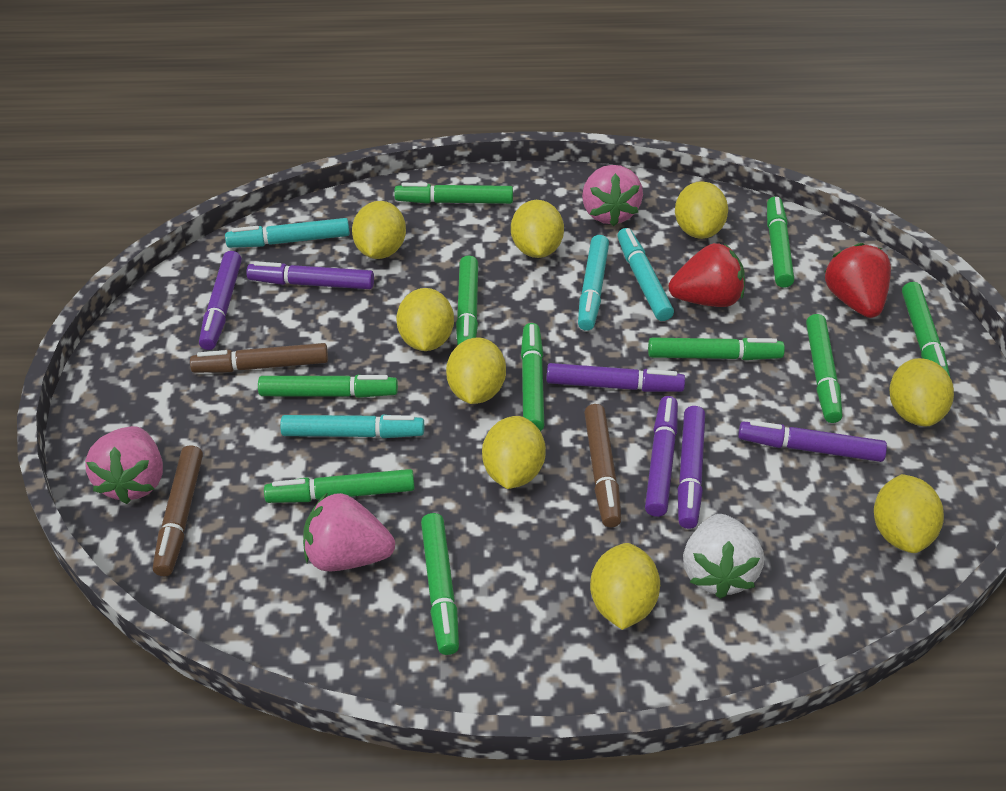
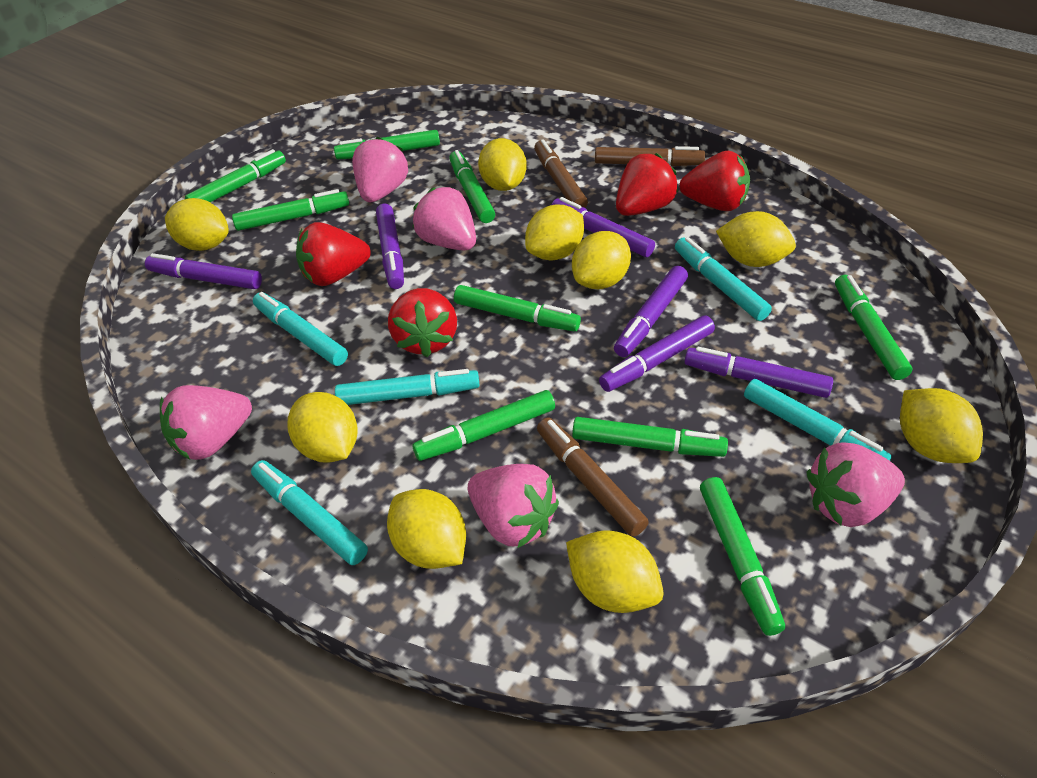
green marker: [258,375,398,398] [264,469,415,503] [394,183,513,204] [421,513,459,655] [456,256,478,346] [521,323,544,431] [648,338,785,360] [767,197,794,288] [806,314,842,423] [902,282,950,377] = 10 -> [185,149,286,202] [232,189,349,231] [334,130,440,160] [413,390,555,461] [449,150,495,223] [454,285,581,332] [572,417,728,457] [700,477,785,636] [835,275,912,380] = 9
pink strawberry: [85,426,163,504] [303,492,395,571] [582,165,643,226] = 3 -> [160,385,252,460] [352,137,408,202] [413,187,476,251] [468,464,559,548] [807,442,905,527] = 5
red strawberry: [669,243,745,307] [825,243,891,318] = 2 -> [296,222,371,286] [388,288,457,357] [616,153,678,216] [679,151,750,211] = 4
turquoise marker: [225,218,350,248] [280,415,424,438] [578,235,609,331] [617,228,674,321] = 4 -> [251,460,368,565] [253,292,348,366] [335,369,480,405] [675,237,772,321] [744,379,892,461] = 5
white strawberry: [683,514,764,599] = 1 -> none = 0

